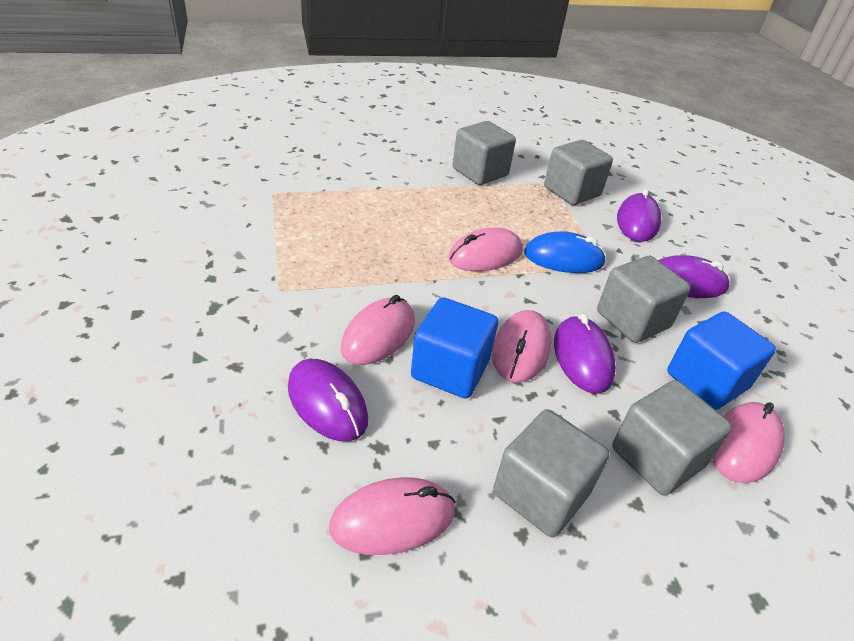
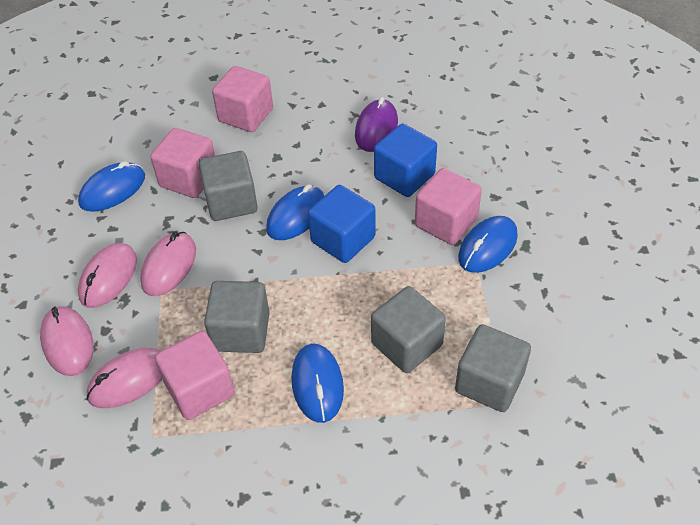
blue mouse: [524,231,606,273] = 1 -> [78,161,145,212] [266,184,324,240] [291,344,344,423] [458,216,518,273] = 4
grey cube: [453,121,516,185] [493,409,609,537] [544,140,613,205] [597,256,691,343] [612,380,732,496] = 5 -> [199,151,258,221] [204,281,270,353] [371,286,446,373] [455,324,531,412] = 4
pink cube: none = 0 -> [150,128,215,198] [155,331,235,420] [212,66,273,132] [415,168,482,245] = 4
pink mouse: [329,477,455,555] [341,295,415,365] [448,228,523,271] [492,310,552,383] [712,402,785,483] = 5 -> [40,306,94,376] [78,243,137,308] [86,348,162,408] [140,232,196,296] = 4
purple mouse: [288,359,368,441] [554,313,616,394] [617,189,661,242] [658,255,730,298] = 4 -> [355,97,398,152] = 1

